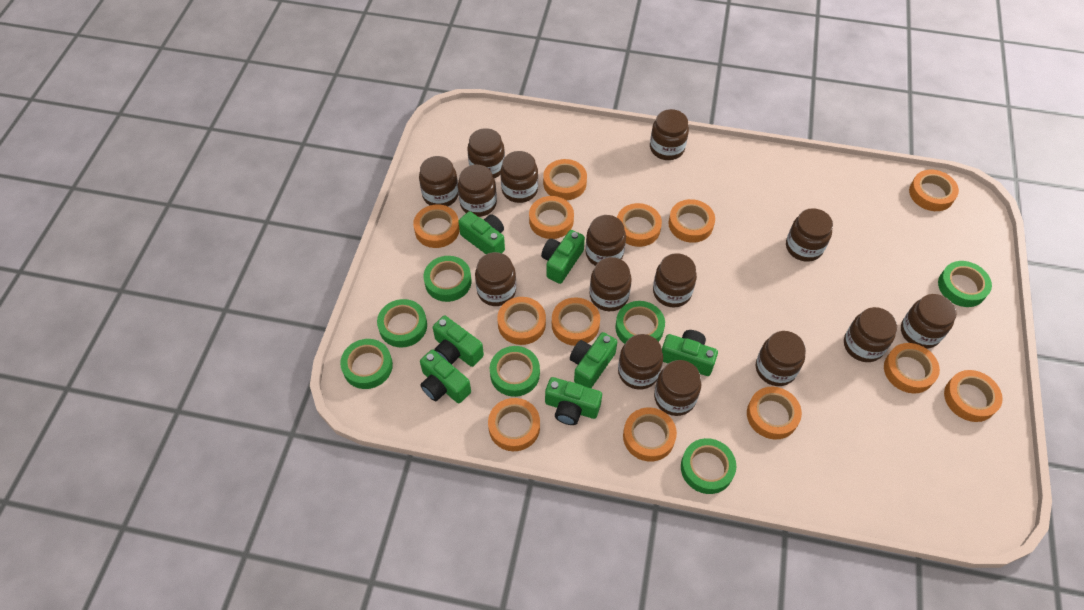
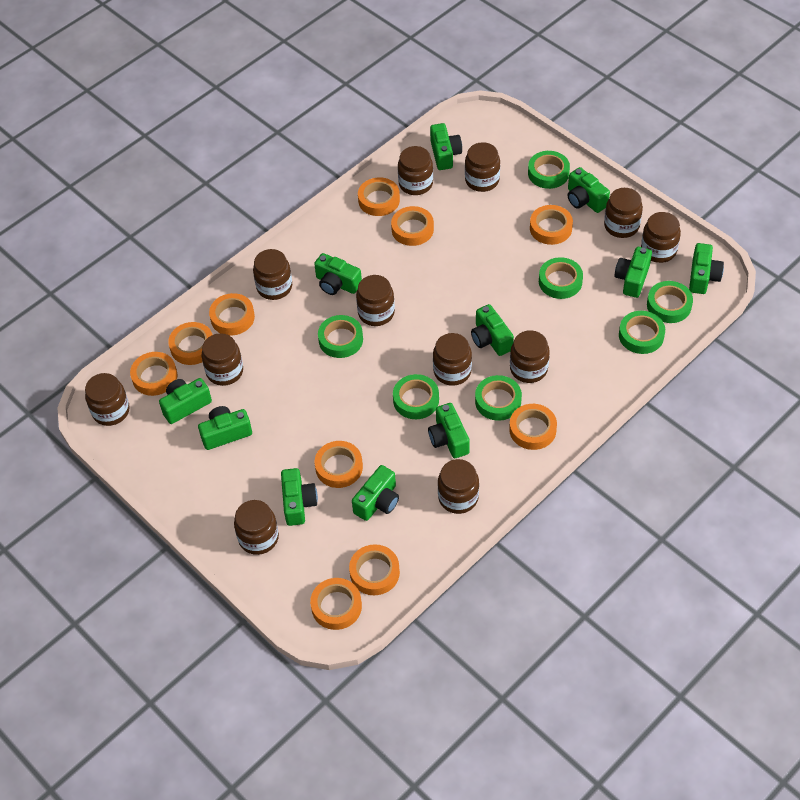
brown jar: [419,156,458,206] [458,165,497,217] [467,128,505,178] [475,252,516,306] [501,151,538,203] [585,215,626,266] [590,257,632,311] [618,334,663,390] [650,109,689,160] [653,253,697,307] [654,360,701,416] [756,331,806,386] [786,208,833,262] [844,307,897,362] [901,294,957,349] = 15 -> [85,373,130,426] [202,333,243,386] [234,500,279,555] [253,249,292,300] [356,275,395,326] [398,146,433,195] [433,333,472,386] [438,459,479,514] [465,142,500,192] [510,330,550,383] [604,188,643,238] [641,212,681,263] = 12
green camera: [420,350,471,403] [433,316,484,367] [458,211,505,254] [541,230,585,284] [545,377,602,425] [570,332,617,388] [662,330,718,376] = 7 -> [159,378,212,424] [198,406,252,450] [281,468,318,526] [314,253,362,295] [352,465,399,521] [428,403,470,458] [430,123,462,170] [471,304,514,356] [568,167,610,213] [614,247,652,298] [689,243,724,294] = 11
orange tape: [413,204,460,248] [488,398,540,451] [497,297,546,345] [529,196,574,239] [543,159,587,200] [552,297,600,346] [617,203,662,247] [623,407,677,462] [668,199,715,243] [747,387,802,440] [884,343,940,393] [909,170,959,211] [944,370,1002,422] = 13 -> [130,352,178,396] [168,322,213,365] [209,293,255,336] [310,578,362,630] [315,441,363,488] [349,544,400,595] [358,177,400,216] [391,206,434,246] [509,404,557,450] [530,205,573,245] = 10

